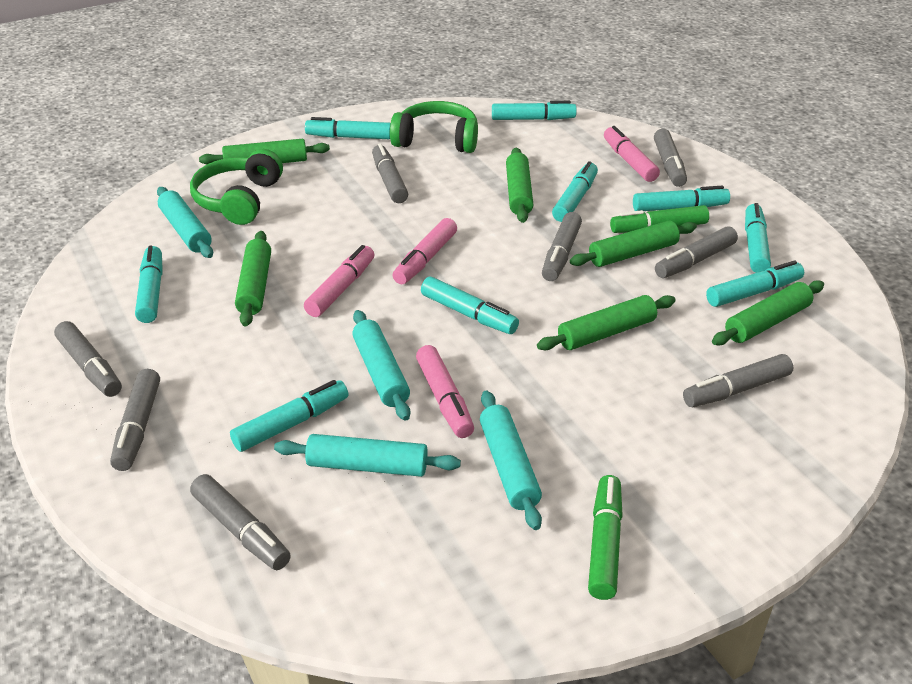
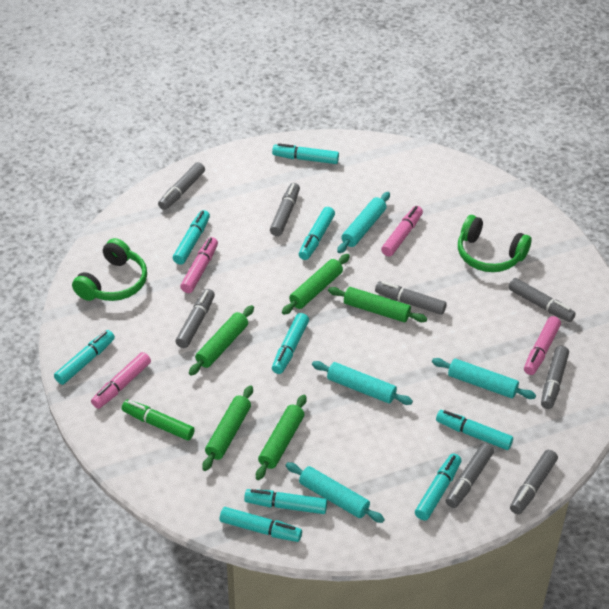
green marker: [588,475,623,600] [610,205,709,233] = 2 -> [122,399,195,441] = 1
green rolling pin: [199,139,330,164] [235,231,271,327] [506,148,533,223] [537,295,676,350] [570,220,697,267] [712,280,824,345] = 6 -> [189,305,254,376] [202,385,253,471] [256,395,307,480] [282,254,350,315] [328,287,427,322] = 5

